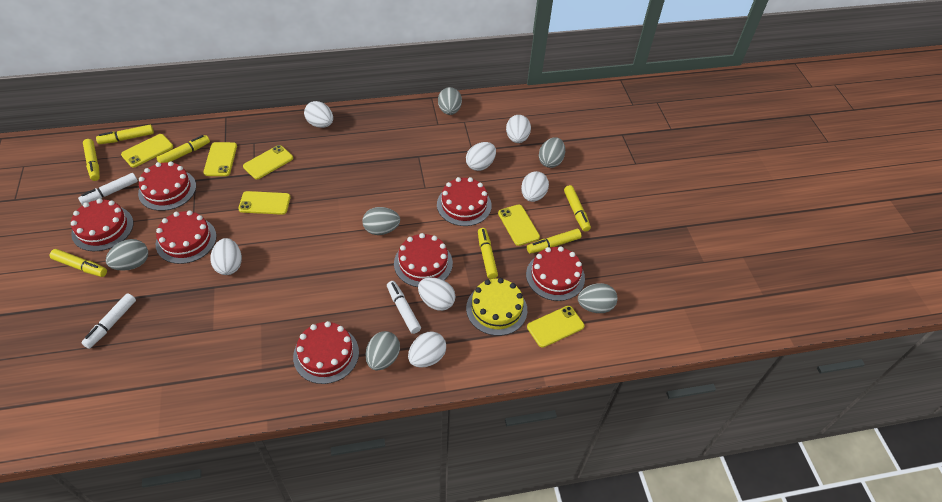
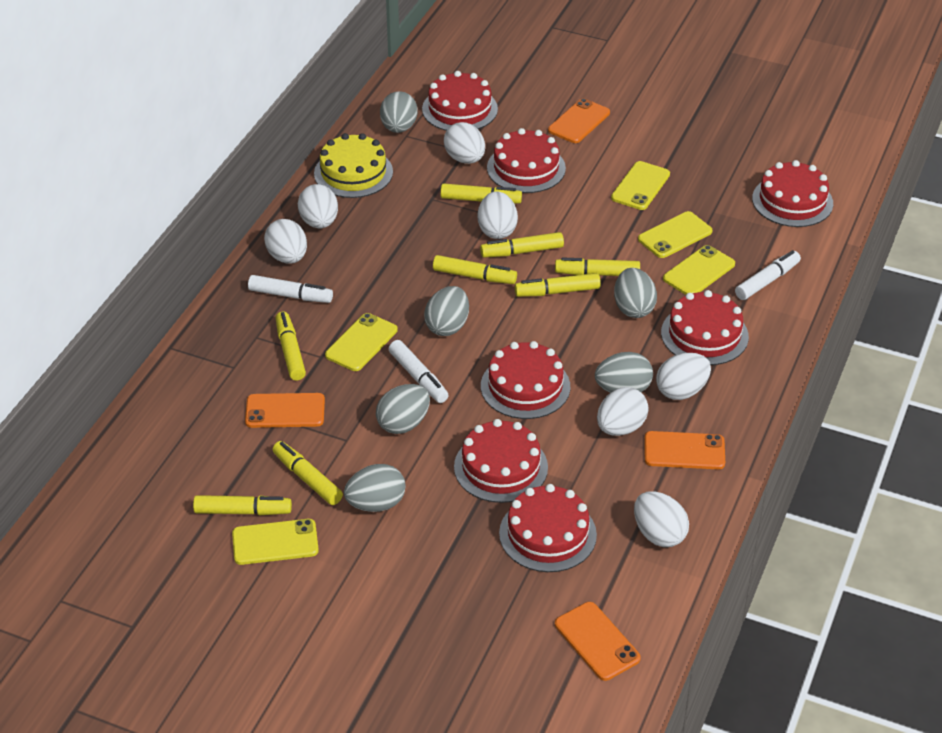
orange phone: none = 0 -> [245,393,325,428] [548,98,610,143] [555,602,641,681] [645,431,725,469] = 4
yellow marker: [50,249,107,277] [83,139,100,181] [96,125,154,144] [156,135,210,163] [478,228,498,279] [527,229,581,254] [564,185,591,232] = 7 -> [193,495,292,515] [272,441,343,505] [276,312,306,380] [433,255,517,284] [441,184,522,204] [480,232,564,258] [514,273,601,297] [555,257,640,276] = 8
yellow phone: [121,134,173,168] [203,142,237,176] [238,191,290,215] [243,145,293,179] [498,204,540,246] [527,306,584,348] = 6 -> [232,519,319,565] [325,313,397,371] [611,161,670,210] [638,211,712,258] [663,245,735,295] = 5

